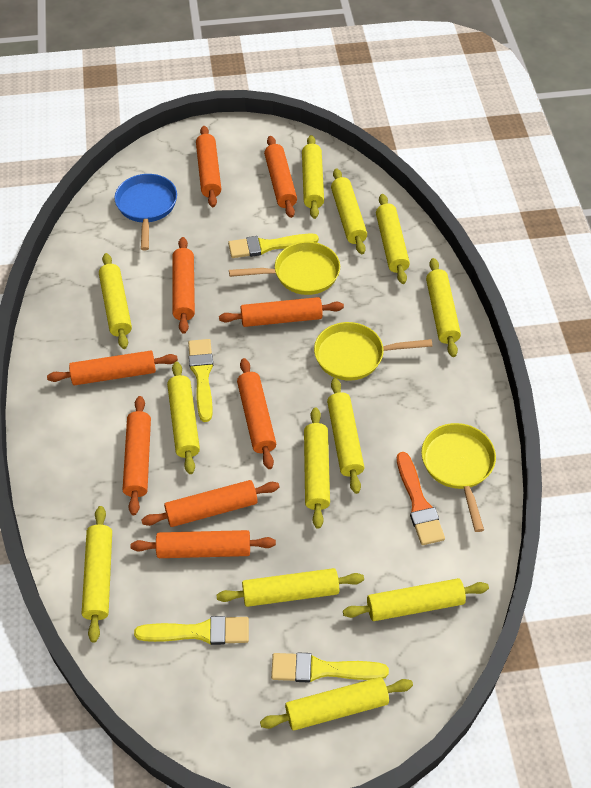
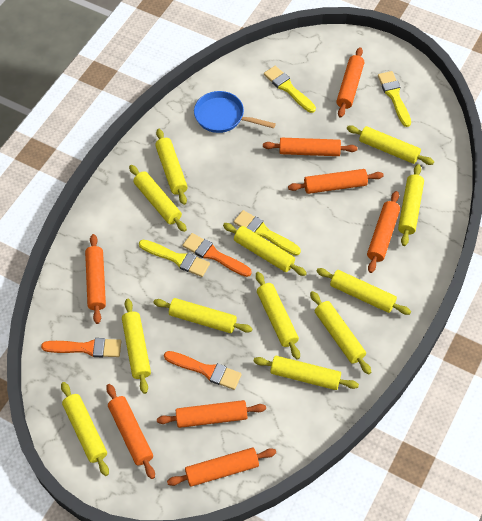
orange brush: [397,452,445,545] = 1 -> [41,338,121,357] [164,351,242,390] [183,233,252,277] = 3
orange rolling pin: [47,351,178,385] [123,396,151,515] [130,530,276,558] [142,480,279,527] [172,237,195,334] [196,126,221,207] [219,297,344,327] [237,358,276,469] [264,136,297,218] = 9 -> [85,234,106,324] [106,384,155,479] [157,400,266,428] [167,448,276,487] [263,138,358,156] [288,169,384,194] [336,47,364,118] [367,191,400,273] = 8
yellow pan: [229,242,340,295] [314,322,432,381] [421,423,496,532] = 3 -> none = 0

